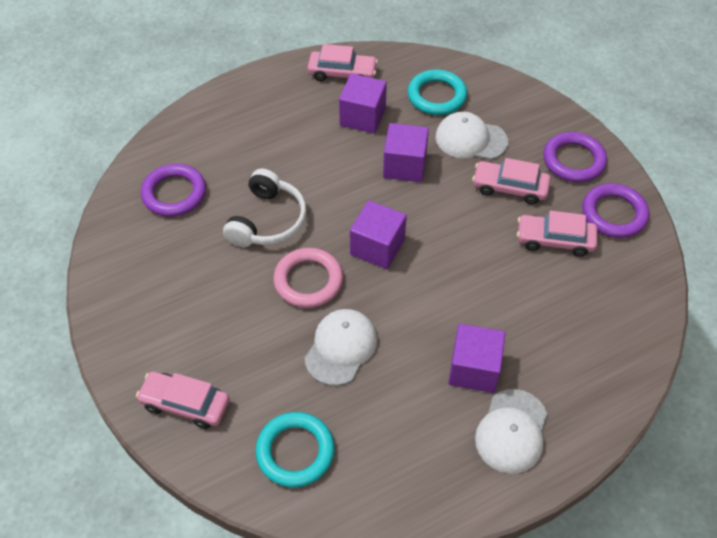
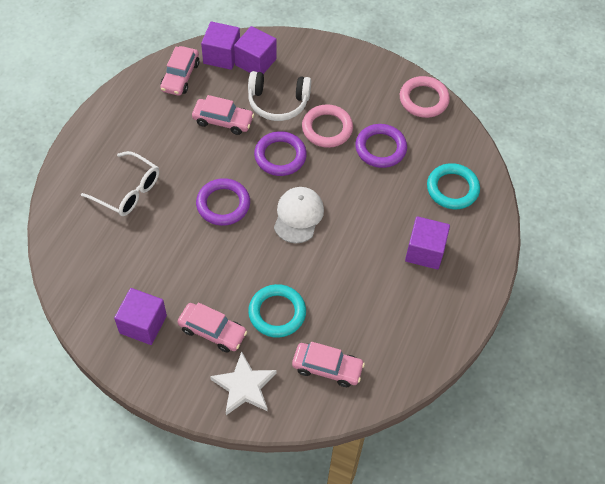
pink ring: [273,248,343,308] = 1 -> [302,104,353,148] [400,76,450,118] = 2
white cap: [304,309,377,386] [435,111,508,160] [475,389,547,474] = 3 -> [274,187,324,243] = 1
white glasses: none = 0 -> [81,151,159,216] = 1
white star: none = 0 -> [210,351,277,415] = 1

